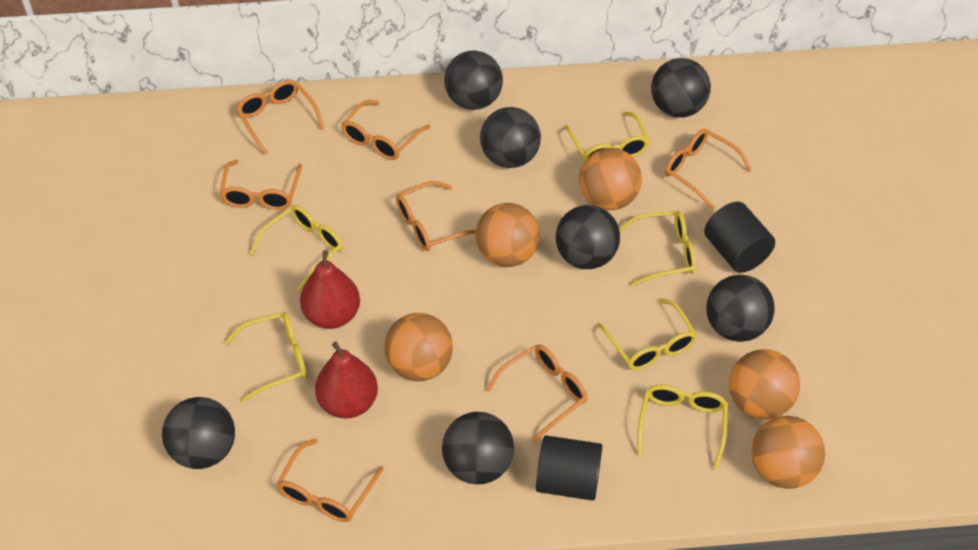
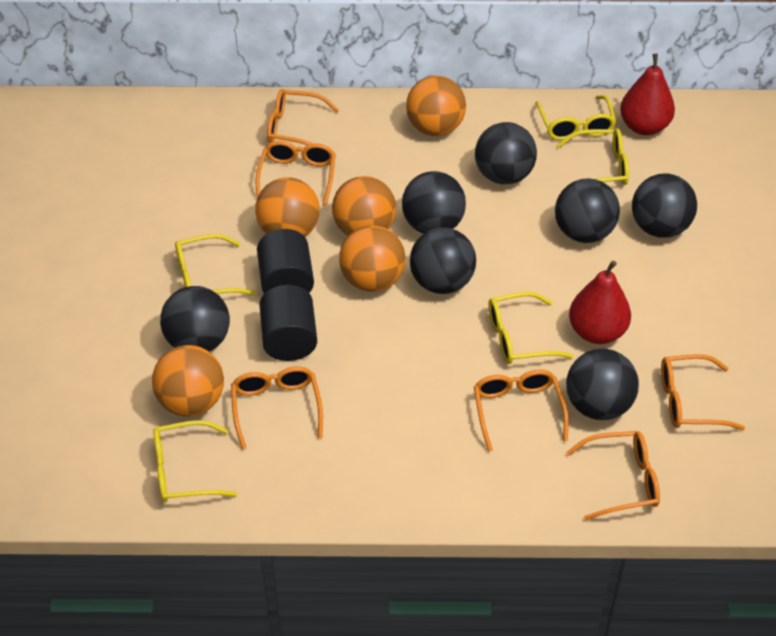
orange glasses: [220,160,302,210] [236,80,324,155] [277,438,384,522] [341,100,431,160] [396,181,476,251] [486,344,587,442] [665,129,752,209] = 7 -> [231,366,323,449] [255,141,336,206] [267,89,339,145] [474,370,569,452] [566,431,660,521] [661,354,745,430] = 6
yellow glasses: [225,312,307,402] [250,205,343,291] [565,112,650,162] [597,298,697,370] [619,211,696,286] [637,385,728,470] = 6 -> [153,420,237,502] [175,234,255,295] [488,292,574,364] [536,95,616,140] [557,128,629,185] = 5

